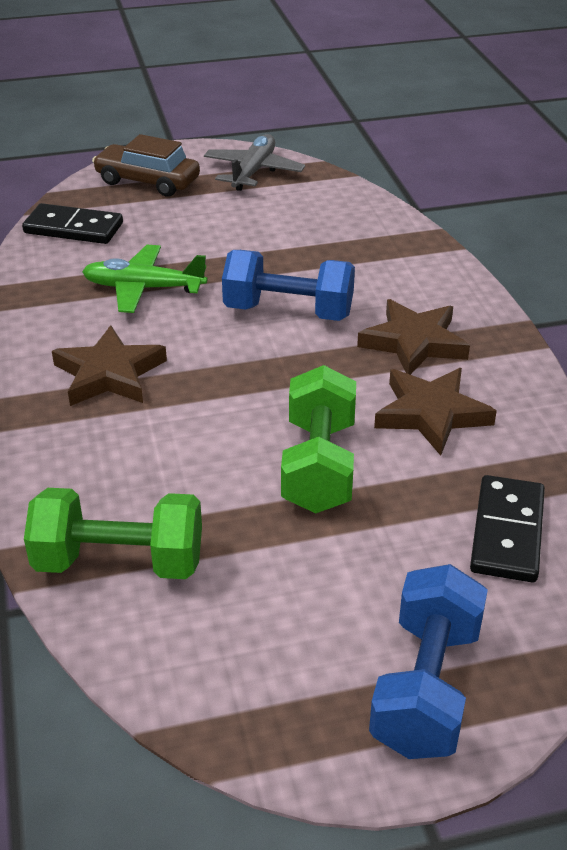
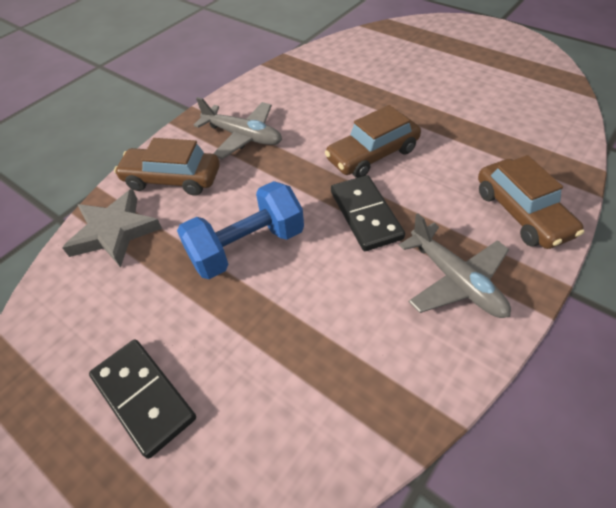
blue dumbbell: [222,250,355,321] [369,564,488,759] = 2 -> [177,181,304,279] = 1
brown car: [92,134,200,197] = 1 -> [114,138,220,196] [325,105,421,178] [478,155,584,249] = 3
brown star: [52,325,167,406] [357,299,470,375] [374,368,497,456] = 3 -> none = 0
green dumbbell: [24,488,202,579] [281,365,356,513] = 2 -> none = 0
green plane: [82,245,207,313] = 1 -> none = 0
grey plane: [204,134,305,191] = 1 -> [194,97,282,159] [399,213,511,318] = 2
grey star: none = 0 -> [62,189,162,267] = 1

